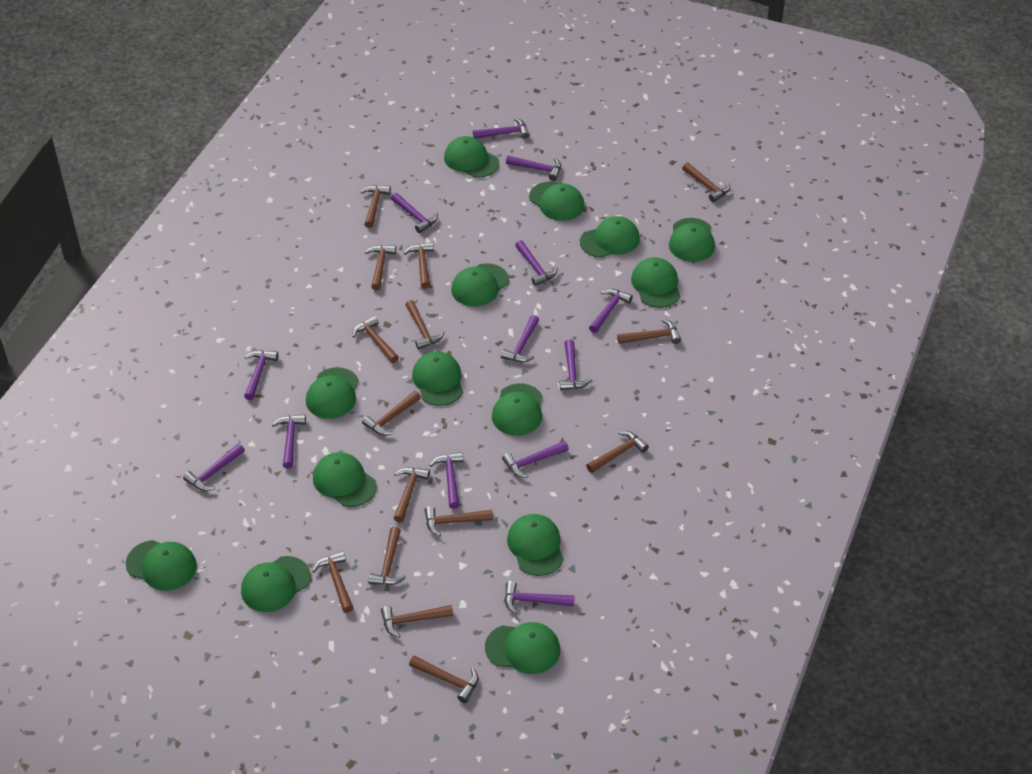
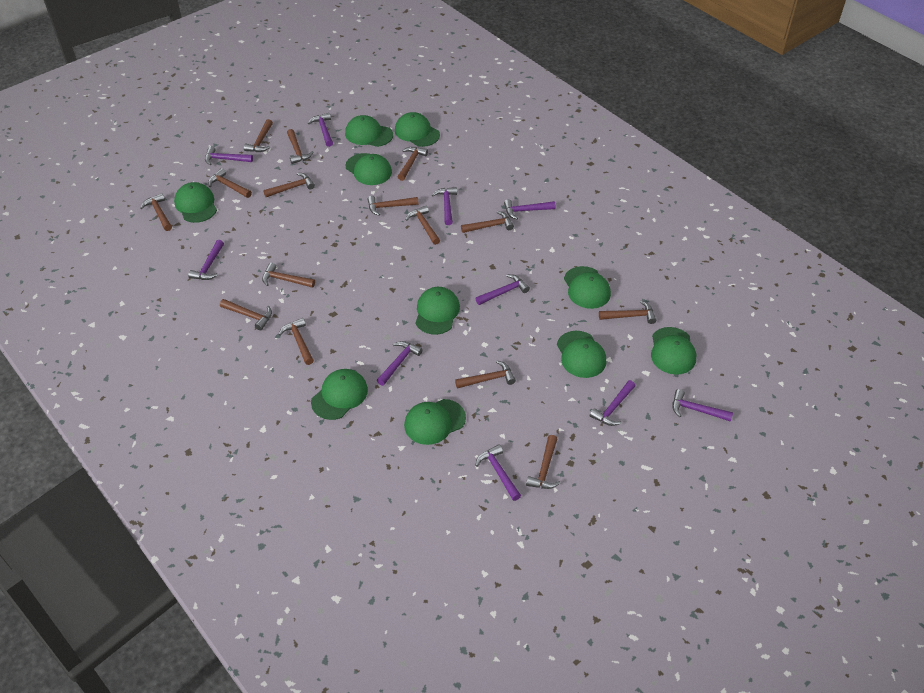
green cap: [126,540,197,591] [241,556,311,612] [306,367,359,419] [313,452,377,507] [412,351,463,406] [444,136,499,178] [451,263,509,307] [485,622,560,674] [492,383,543,436] [507,514,564,576] [529,182,585,221] [580,216,640,258] [631,257,681,308] [669,218,715,262] = 14 -> [174,182,217,223] [311,369,368,420] [345,115,393,147] [345,153,392,185] [395,112,440,147] [404,399,466,445] [415,287,460,335] [557,331,606,378] [564,266,611,309] [651,327,696,375] = 10
purple hammer: [183,443,245,491] [244,350,278,400] [272,414,306,469] [391,193,438,233] [430,452,463,509] [473,118,530,139] [501,315,539,363] [502,441,569,478] [505,581,575,614] [506,155,561,181] [515,240,558,286] [560,339,592,390] [589,289,633,333] = 13 -> [188,240,224,280] [205,146,253,165] [308,113,333,147] [377,341,423,386] [432,187,457,225] [475,274,530,305] [475,444,521,501] [504,199,556,219] [590,380,636,426] [672,389,733,422] = 10

